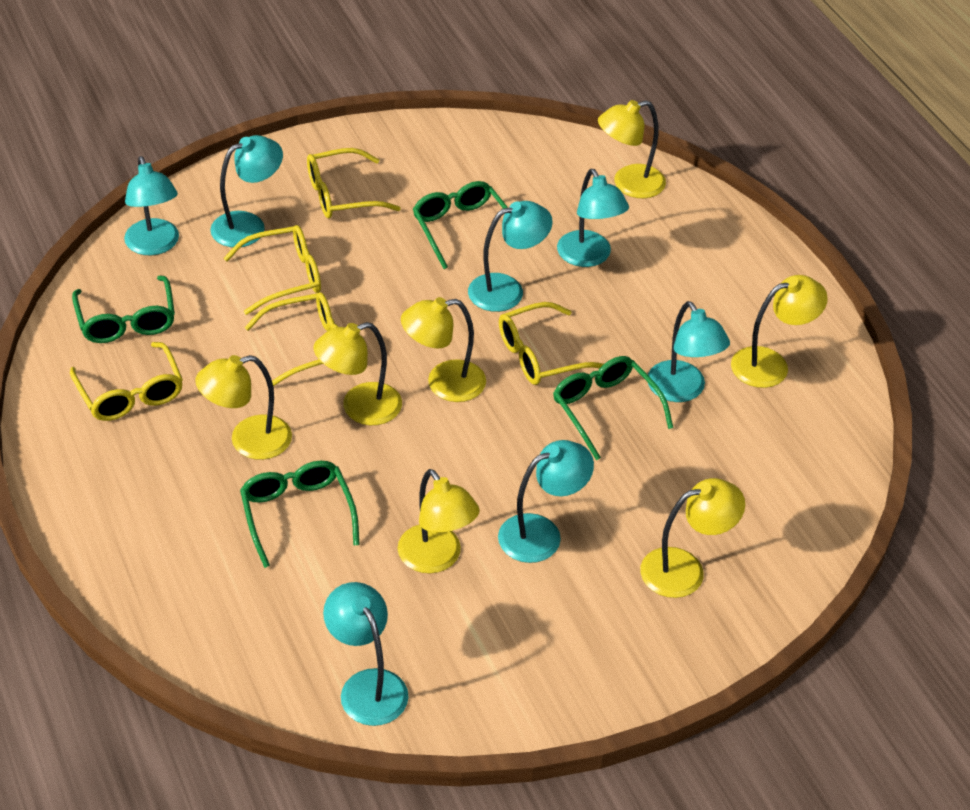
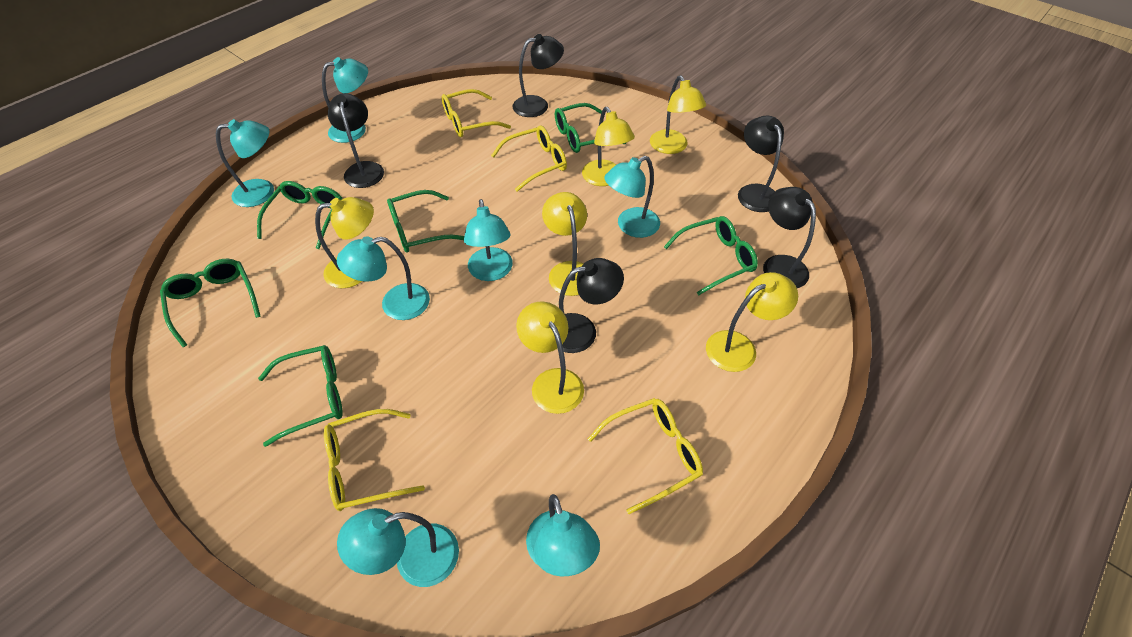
black lamp: none = 0 -> [328,93,384,188] [513,34,564,117] [557,258,624,353] [738,116,784,212] [763,187,816,288] = 5
green glasses: [72,275,175,343] [240,461,360,568] [413,181,508,269] [553,356,673,460] = 4 -> [160,259,261,347] [257,181,342,249] [258,345,343,447] [387,190,464,252] [555,103,626,153] [664,216,758,295] = 6
yellow glasses: [70,342,183,421] [224,225,321,315] [244,292,338,386] [307,148,401,218] [499,302,604,385] = 5 -> [324,409,425,511] [442,89,511,137] [491,125,567,192] [588,398,703,514] = 4
yellow lamp: [195,355,292,460] [313,322,402,425] [398,469,479,573] [401,297,486,402] [598,100,666,198] [640,478,745,598] [731,275,828,388] = 7 -> [315,197,374,289] [516,301,584,414] [542,192,587,296] [582,107,635,186] [650,76,706,154] [706,272,798,372] = 6

